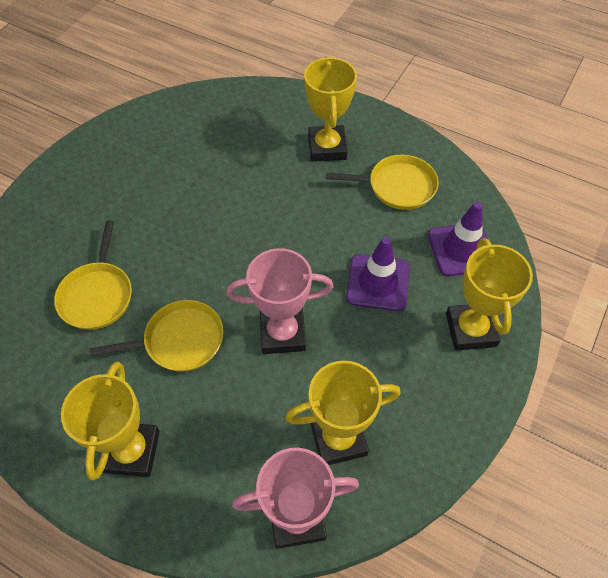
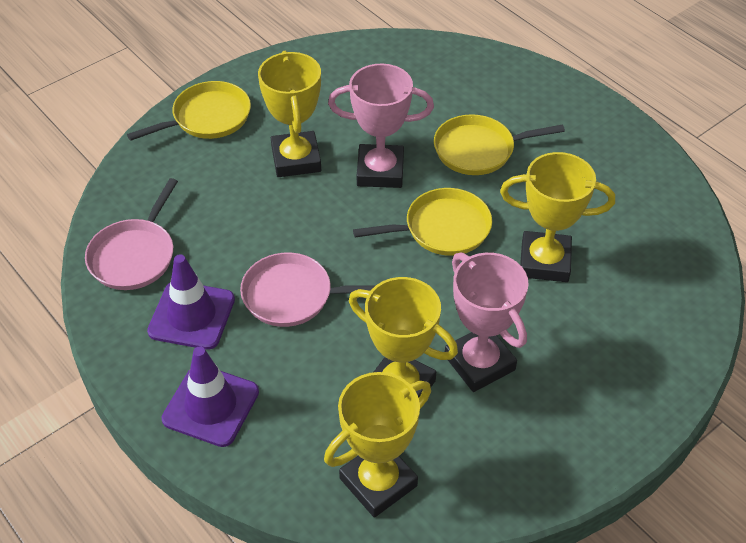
pink pan: none = 0 -> [85,178,178,290] [240,253,376,327] = 2

